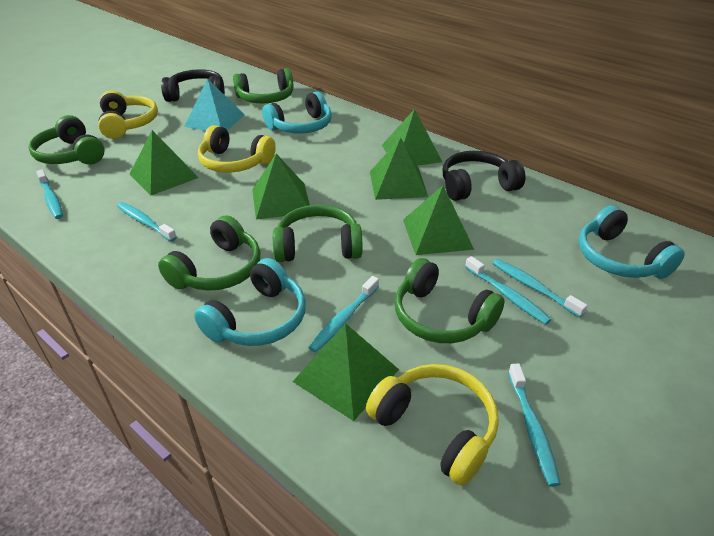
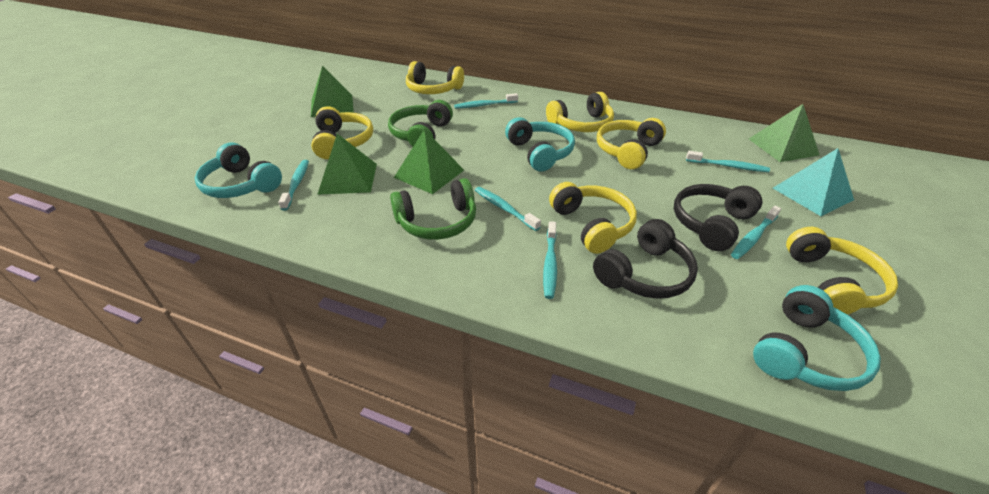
green headphones: [28,115,105,164] [158,215,260,291] [233,68,293,103] [273,205,363,262] [395,258,504,343] = 5 -> [388,100,453,147] [390,178,476,240] = 2
green pyramid: [130,130,199,196] [252,154,310,220] [292,323,399,421] [370,138,428,200] [382,109,442,166] [403,186,474,255] = 6 -> [311,66,354,117] [317,134,377,195] [394,129,464,194] [749,104,819,162] = 4
yellow headphones: [98,90,158,139] [198,125,276,172] [366,364,499,486] = 3 -> [311,106,373,159] [406,61,464,94] [546,92,614,132] [549,182,637,254] [597,118,666,169] [786,227,898,315] = 6

